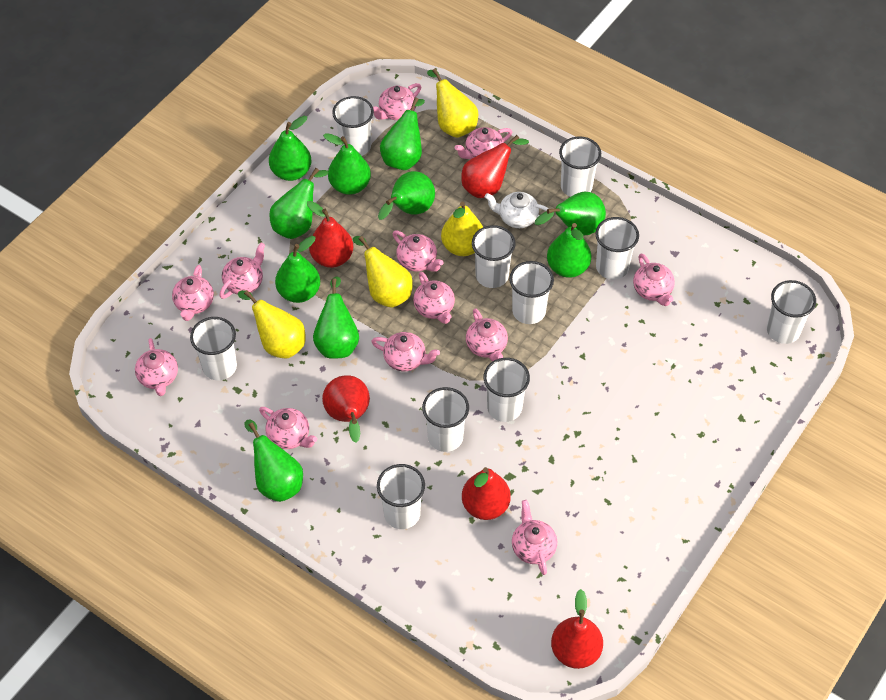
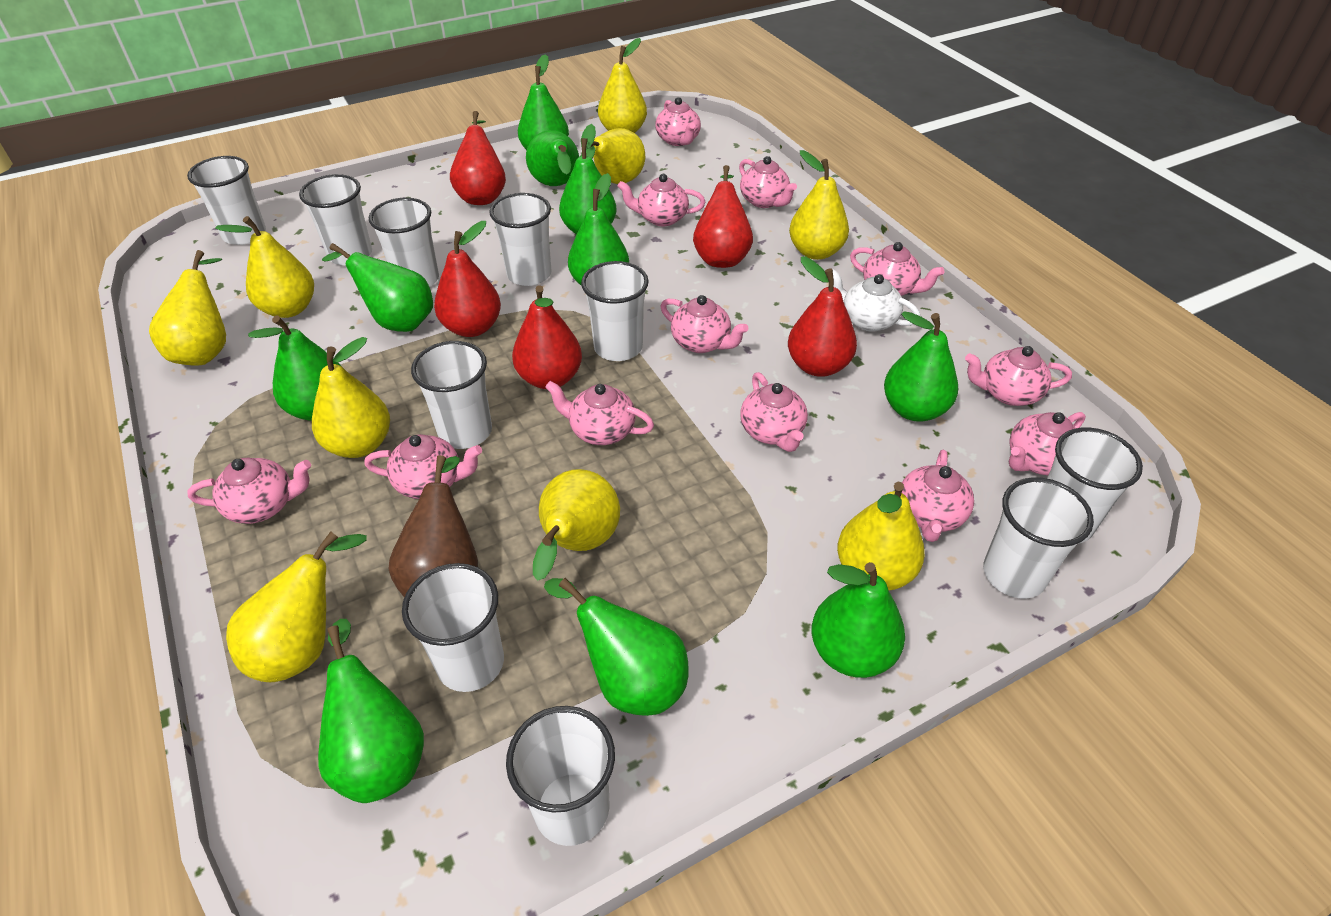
brown pear: none = 0 -> [389,455,478,597] = 1
yellow pear: [238,290,305,358] [353,236,413,308] [427,68,478,138] [441,202,483,256] = 4 -> [149,250,226,366] [215,216,314,318] [226,531,367,682] [312,337,390,458] [533,469,620,581] [581,128,645,184] [598,38,647,133] [789,150,849,260] [837,482,925,590] = 9

